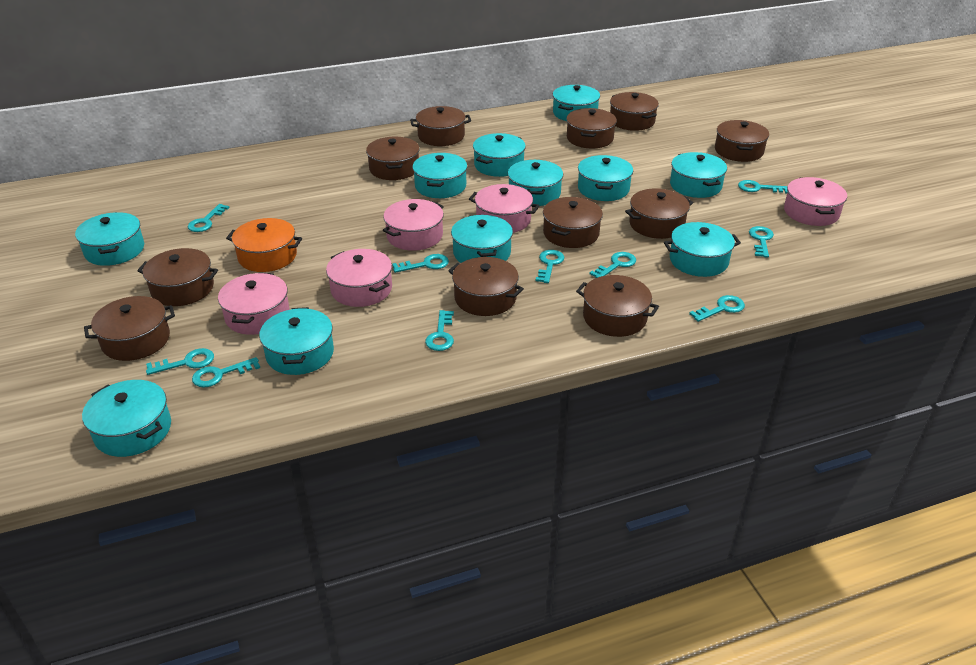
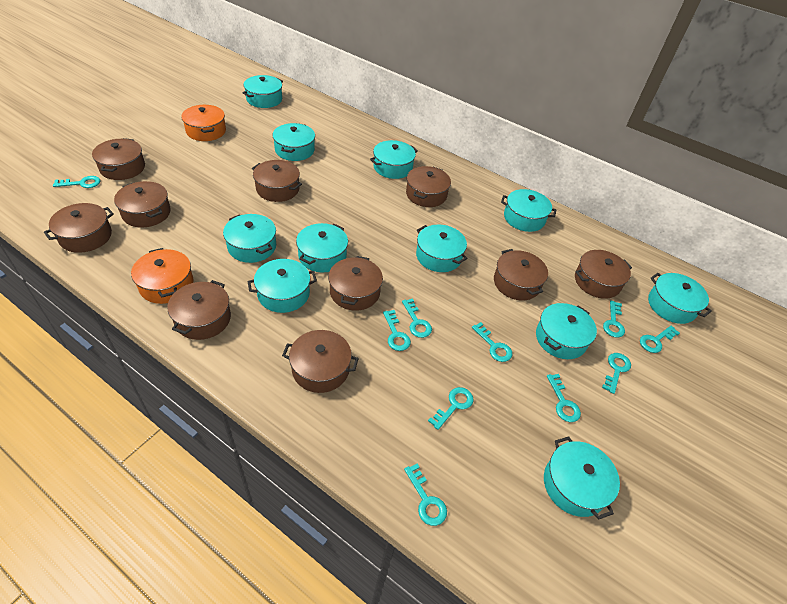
brown pot: [84,296,175,361] [137,248,218,306] [366,137,420,180] [410,106,471,146] [448,257,524,316] [543,197,603,248] [566,108,617,148] [576,275,659,337] [610,92,659,131] [625,188,693,239] [715,120,769,162] = 11 -> [44,203,113,253] [92,138,145,180] [114,181,170,227] [167,280,231,340] [252,160,302,202] [282,330,359,393] [328,256,383,311] [406,166,451,207] [494,249,548,300] [575,250,632,299] = 10
orange pot: [226,218,302,272] = 1 -> [131,248,194,304] [181,105,226,141] = 2
pink pot: [218,272,290,335] [326,249,392,307] [383,199,444,251] [469,184,539,233] [784,177,847,226] = 5 -> none = 0

